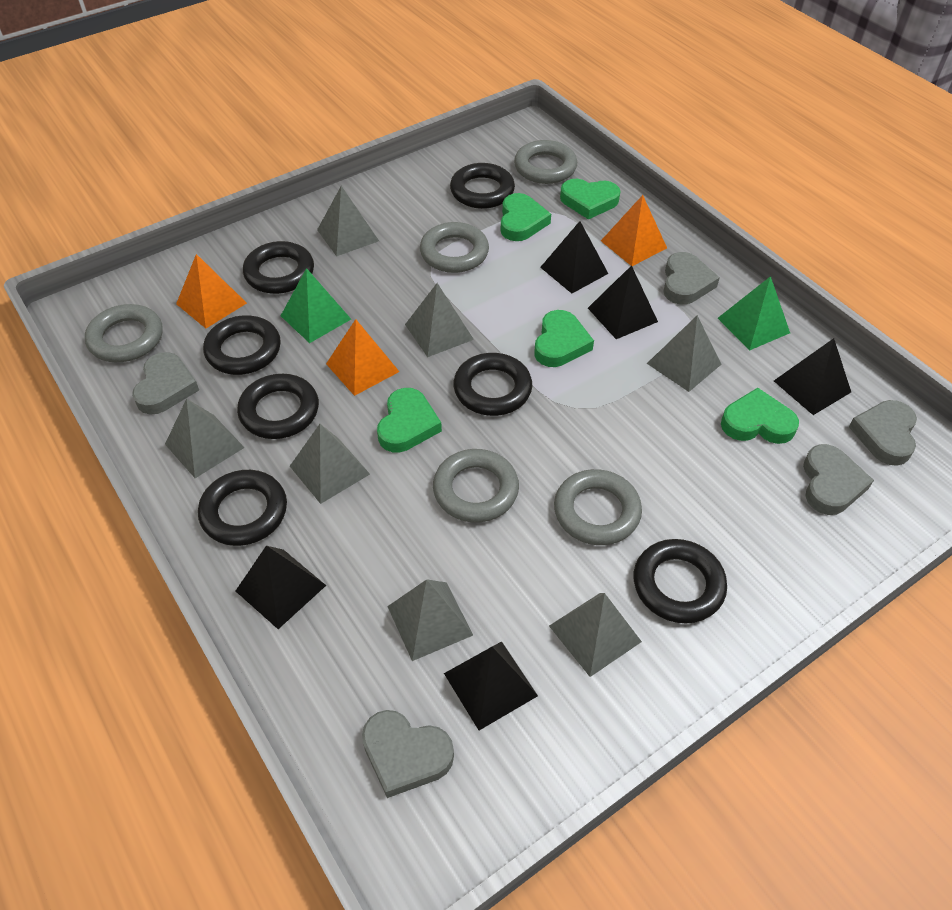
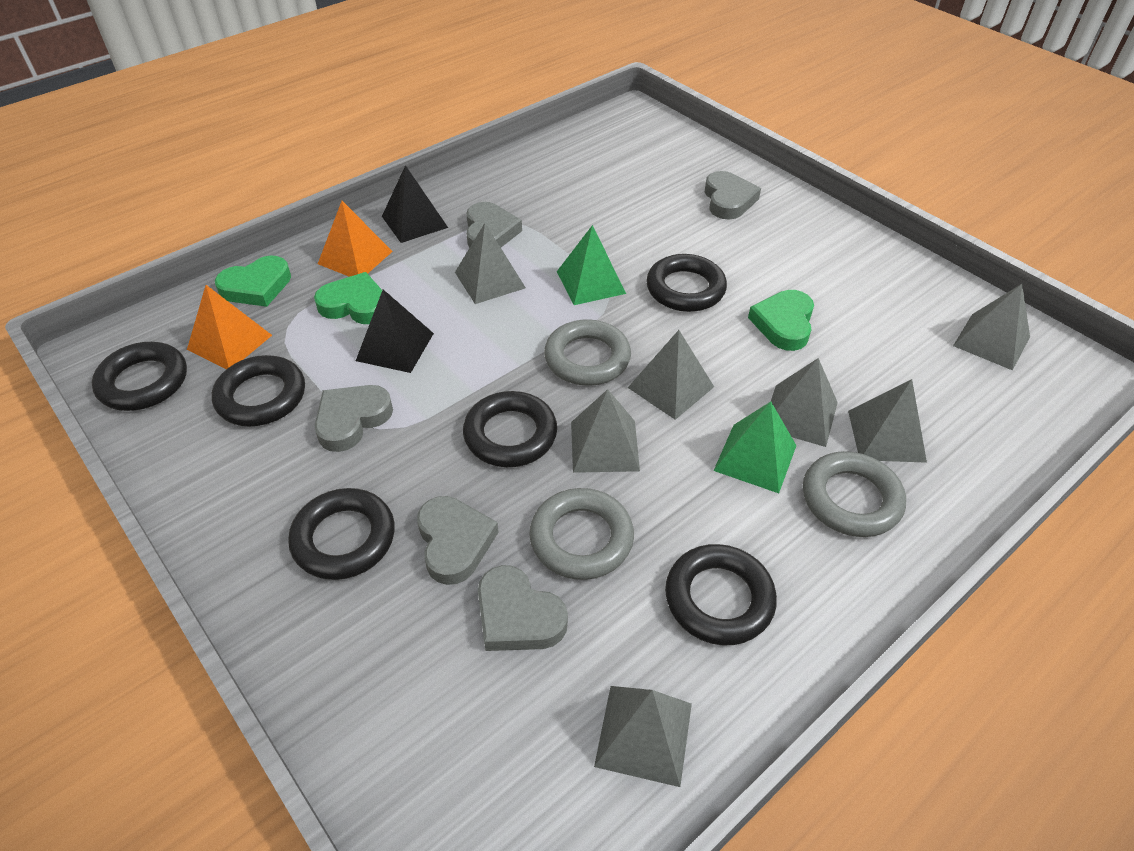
black pyramid: [236,546,326,629] [444,641,538,730] [540,221,608,294] [588,265,658,339] [774,338,851,415] = 5 -> [356,290,434,373] [382,165,448,243] = 2
black ring: [198,470,287,546] [203,315,281,375] [237,374,319,439] [243,241,314,294] [450,163,515,209] [454,353,532,416] [633,539,727,623] = 7 -> [92,342,187,411] [212,355,305,426] [288,488,395,580] [463,391,557,467] [646,254,727,312] [665,544,777,645] = 6
green heart: [377,388,442,453] [501,193,551,241] [534,310,594,367] [560,179,620,220] [721,388,799,444] = 5 -> [215,256,291,307] [314,272,382,324] [748,290,814,351] = 3
grey ring: [85,304,163,362] [420,222,489,273] [433,449,519,522] [514,140,577,184] [554,469,642,545] = 5 -> [529,488,634,580] [544,319,631,386] [803,451,906,537] = 3
orange pyramid: [176,254,247,328] [326,319,399,396] [601,195,667,266] = 3 -> [187,285,272,369] [318,201,393,277] = 2

